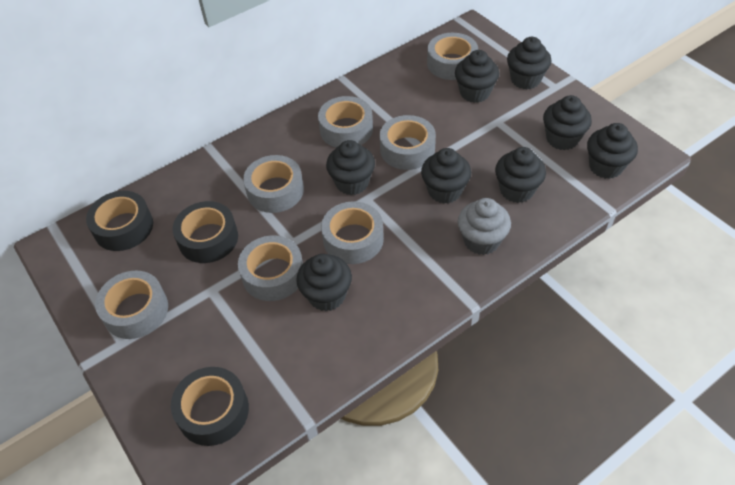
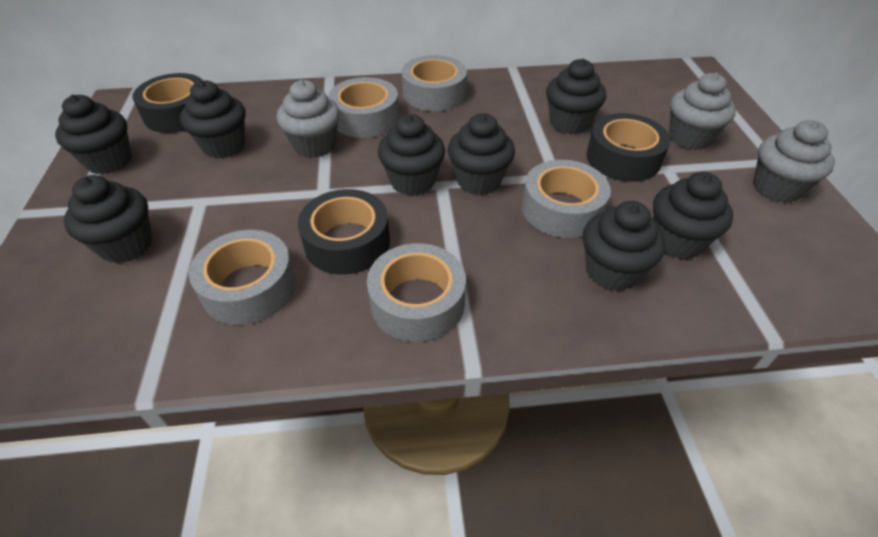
grey cupcake: [458,198,511,255] = 1 -> [277,80,340,158] [669,73,736,150] [753,120,835,203] = 3
grey tape: [95,271,168,339] [238,235,303,301] [243,155,304,213] [318,96,373,148] [321,201,384,264] [380,115,436,170] [427,33,478,80] = 7 -> [189,230,296,325] [328,77,399,138] [367,243,466,342] [402,55,467,111] [522,160,611,238] = 5

